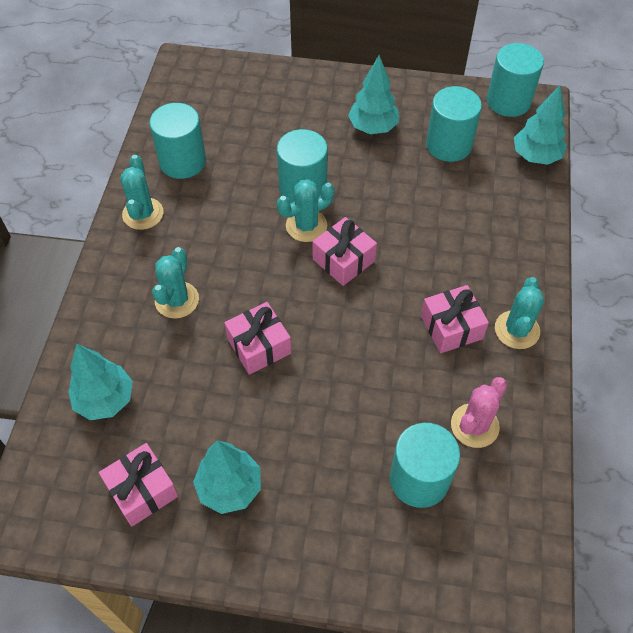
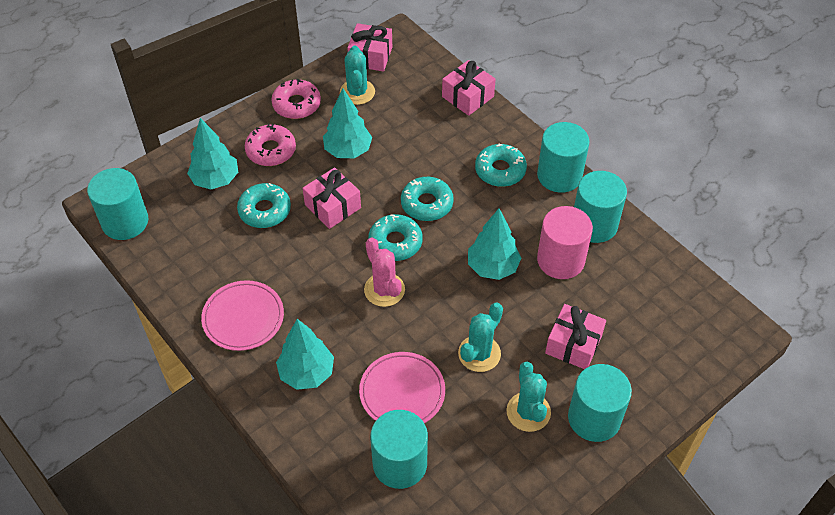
pink cylinder: none = 0 -> [537,206,593,279] = 1
pink donut: none = 0 -> [245,124,296,166] [271,79,321,119] = 2
pink plate: none = 0 -> [201,280,284,351] [359,352,445,423] = 2
turquoise cactus: [120,155,164,230] [152,247,199,319] [277,179,334,242] [495,277,544,349] = 4 -> [340,46,375,105] [458,303,503,372] [506,362,551,432] = 3
turquoise donut: none = 0 -> [237,183,291,228] [368,214,423,261] [401,177,454,221] [475,143,527,187] = 4

